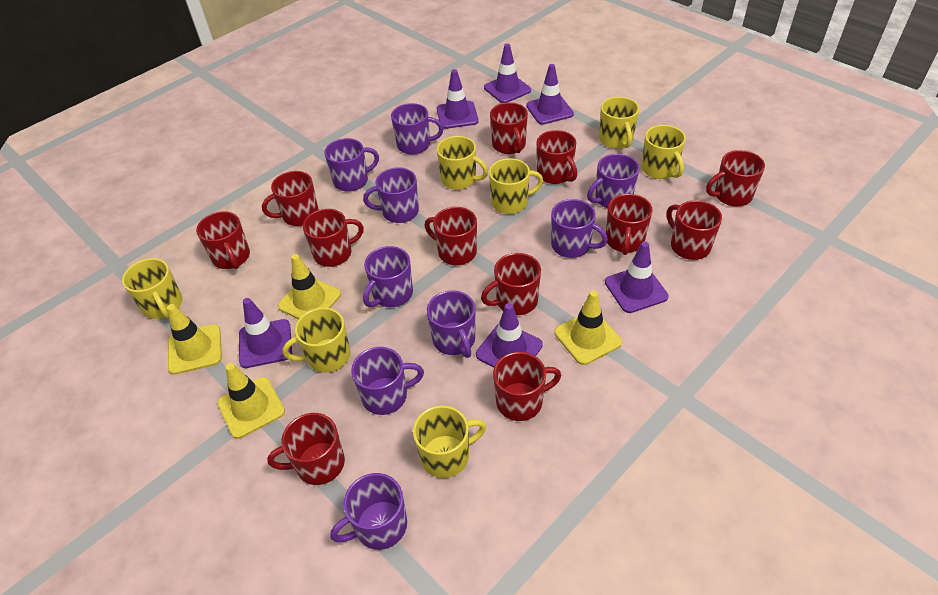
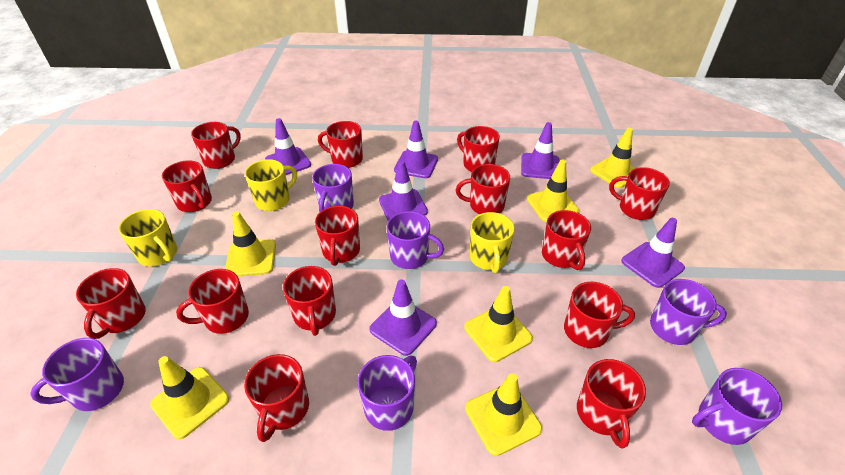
purple mug: [324,138,379,192] [330,473,407,550] [351,347,424,415] [363,167,419,223] [363,246,413,307] [391,103,444,155] [427,290,475,358] [551,199,608,258] [587,154,639,209] = 9 -> [30,338,124,411] [312,164,354,212] [357,355,417,431] [387,211,444,269] [650,279,727,345] [692,368,782,445] = 6
red mug: [196,211,250,269] [262,171,319,226] [267,413,345,485] [303,209,364,267] [424,207,477,265] [481,253,541,315] [490,102,528,154] [493,352,561,421] [537,130,577,184] [606,194,653,255] [666,200,722,260] [706,150,765,207] = 12 -> [76,268,146,339] [162,161,212,212] [176,269,249,334] [191,122,241,169] [244,354,309,442] [283,266,336,336] [315,206,360,266] [318,121,363,168] [456,164,510,214] [457,126,500,172] [542,210,591,270] [564,282,635,348] [577,359,646,449] [609,167,670,220] = 14
yellow mug: [122,258,182,319] [282,307,350,373] [413,405,486,478] [437,136,488,190] [489,158,543,214] [599,97,639,149] [642,125,686,179] = 7 -> [118,209,177,267] [245,159,297,211] [470,212,515,273] = 3
yellow traffic cone: [167,304,222,375] [217,363,285,439] [278,254,341,319] [554,290,622,365] = 4 -> [150,356,229,439] [225,211,276,277] [465,286,533,362] [465,373,542,456] [527,160,580,222] [590,128,635,188] = 6

